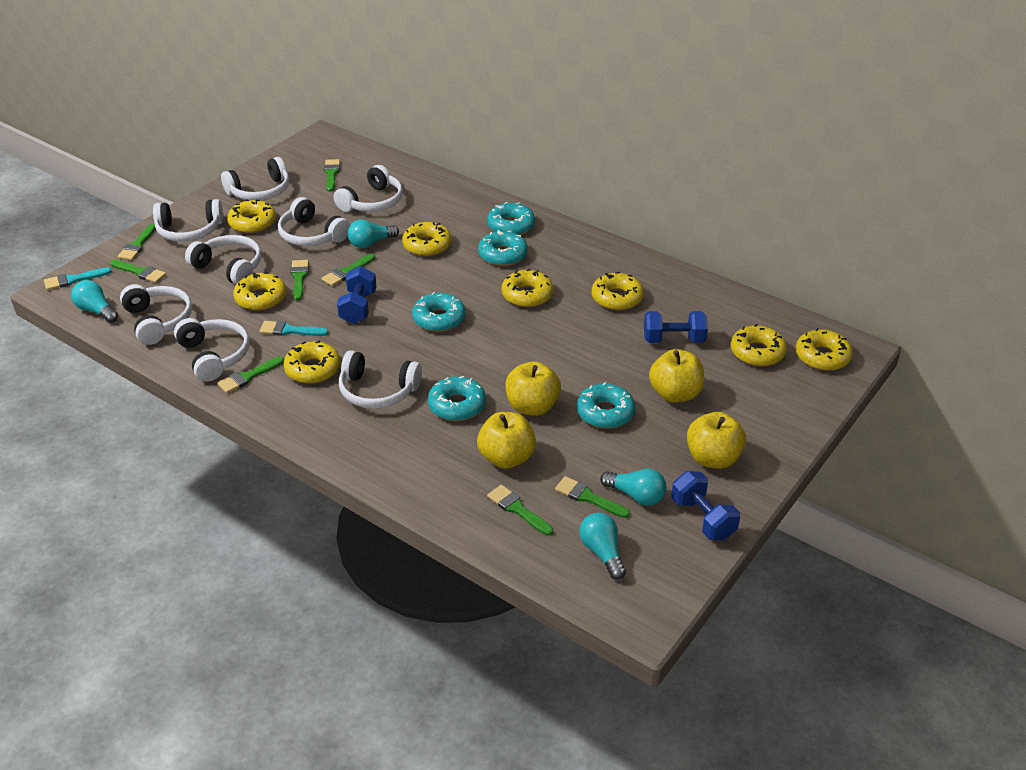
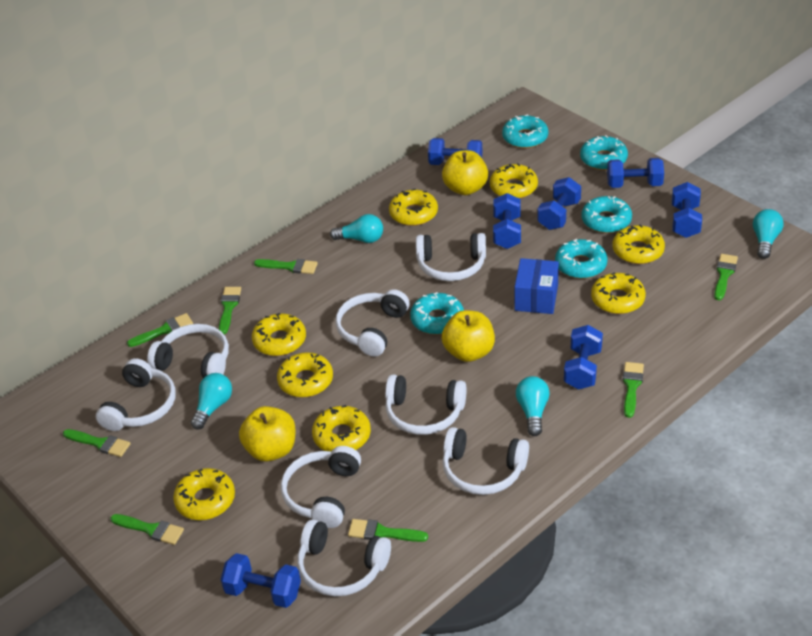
blue box: none = 0 -> [514,258,559,314] = 1
blue dumbbell: [337,266,377,324] [644,311,708,343] [671,471,740,540] = 3 -> [221,553,301,608] [428,138,483,165] [493,193,521,249] [537,177,581,230] [564,325,603,390] [607,158,664,188] [672,182,702,238] = 7
turquoise brush: [44,267,112,290] [260,321,329,336] = 2 -> none = 0
yellow apple: [477,412,536,469] [505,361,561,416] [649,349,704,403] [687,412,746,469] = 4 -> [239,406,295,461] [442,150,488,195] [442,310,495,362] = 3

